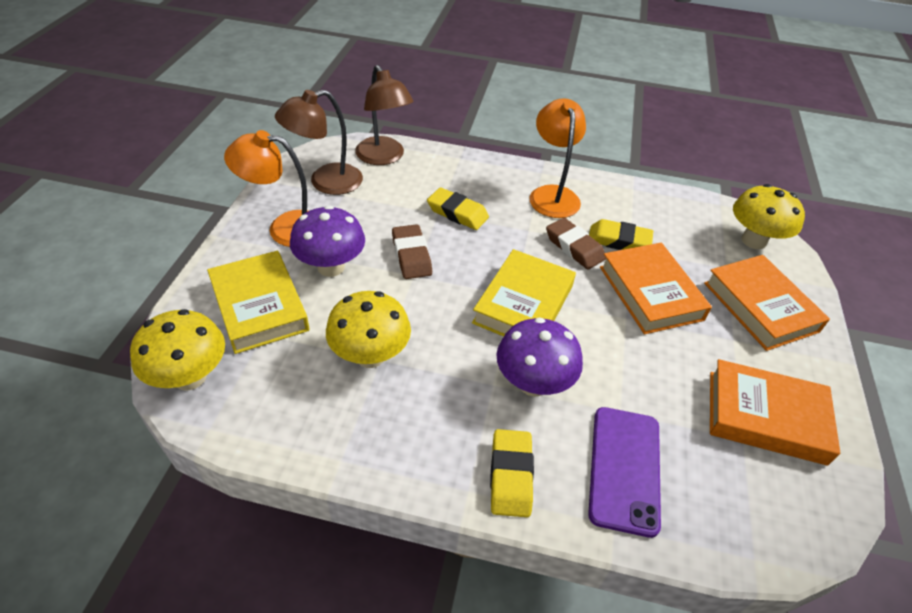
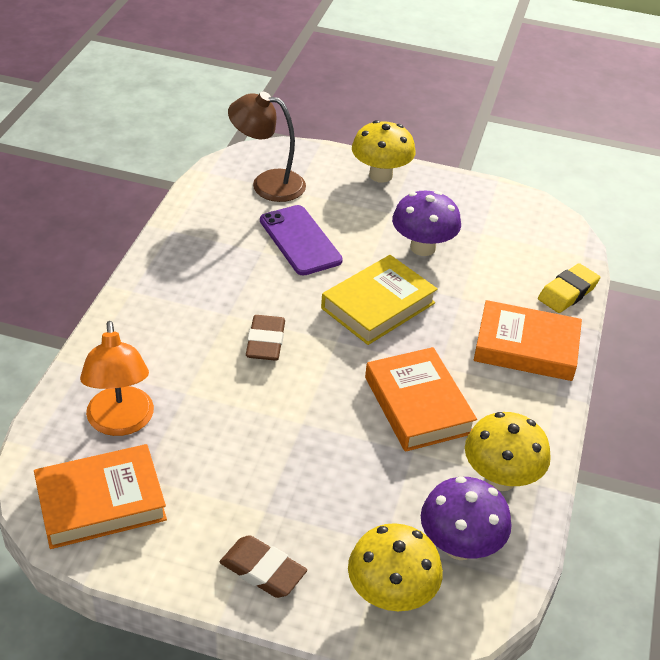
brown lamp: [275,90,363,195] [355,65,414,165] = 2 -> [228,92,306,202] = 1
orange lamp: [224,130,308,247] [529,98,586,218] = 2 -> [80,321,154,436] = 1
yellow book: [207,251,309,354] [472,249,576,336] = 2 -> [321,255,438,345] = 1
yellow eraser: [427,187,489,230] [490,429,534,517] [589,219,653,250] = 3 -> [538,263,600,313] = 1

